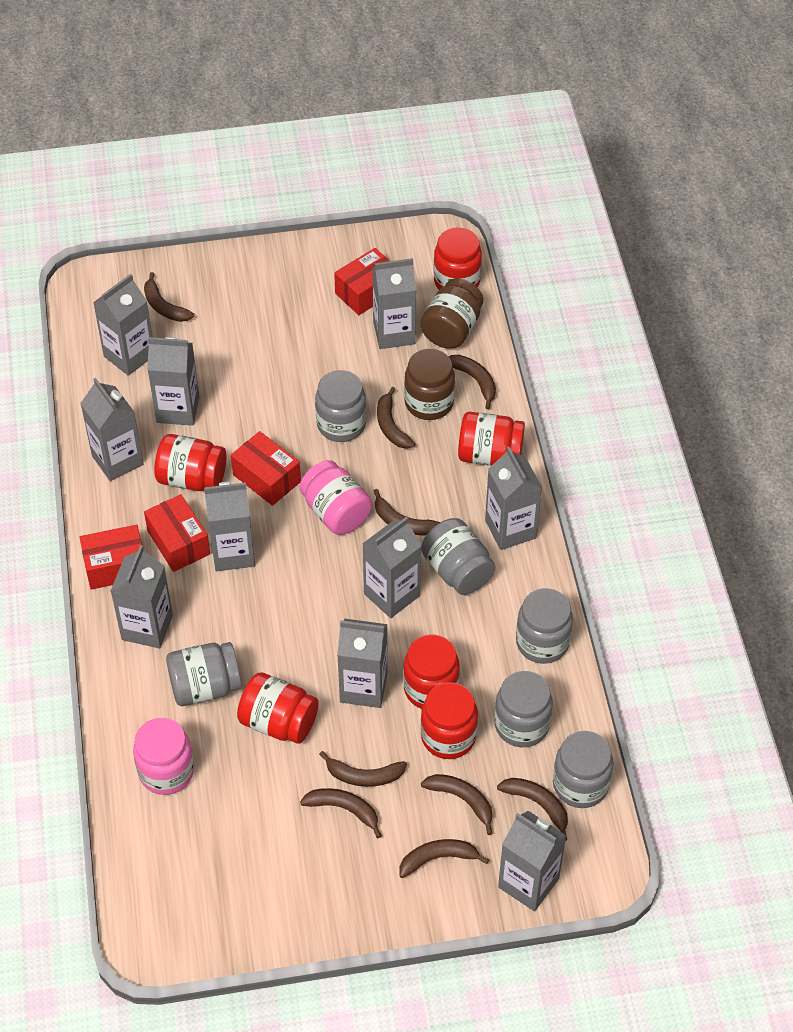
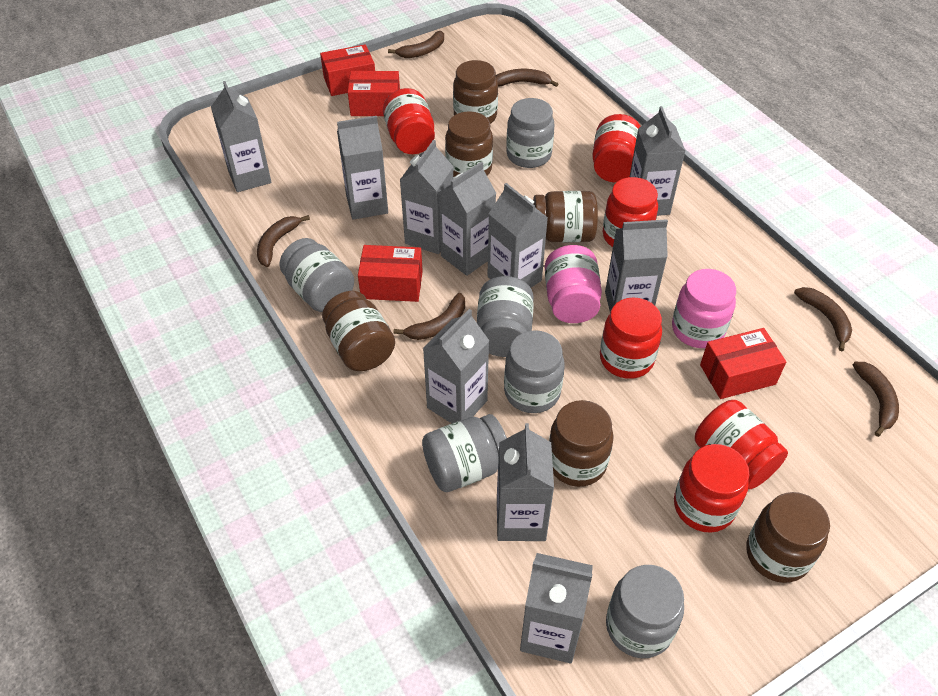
brown banana: [144,272,194,322] [300,788,382,838] [319,751,407,787] [374,489,440,535] [377,387,415,449] [399,839,489,878] [421,774,493,835] [448,355,496,409] [497,778,568,841] = 9 -> [257,215,310,267] [388,31,444,58] [394,293,465,340] [496,69,558,87] [794,287,852,351] [853,362,899,437] = 6
brown jar: [404,349,455,420] [420,278,483,349] = 2 -> [322,291,395,371] [445,111,493,177] [453,60,498,124] [533,191,598,242] [549,400,614,487] [746,492,830,583] = 6

